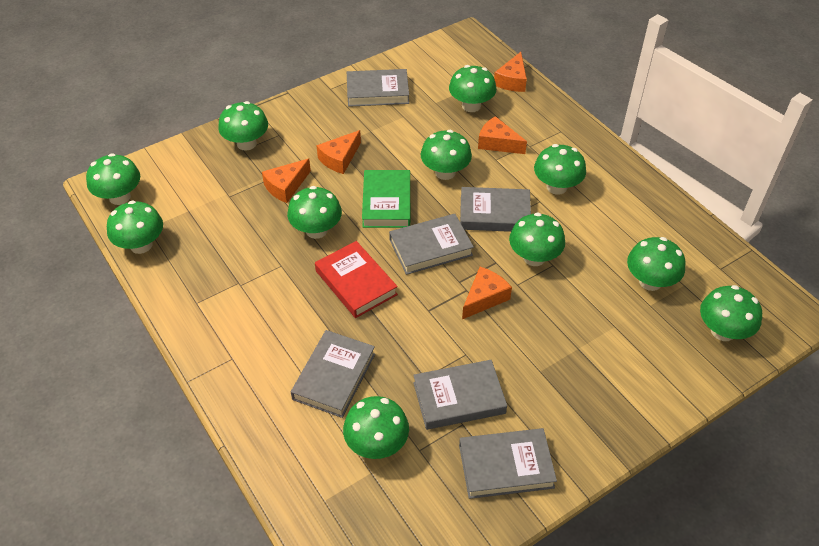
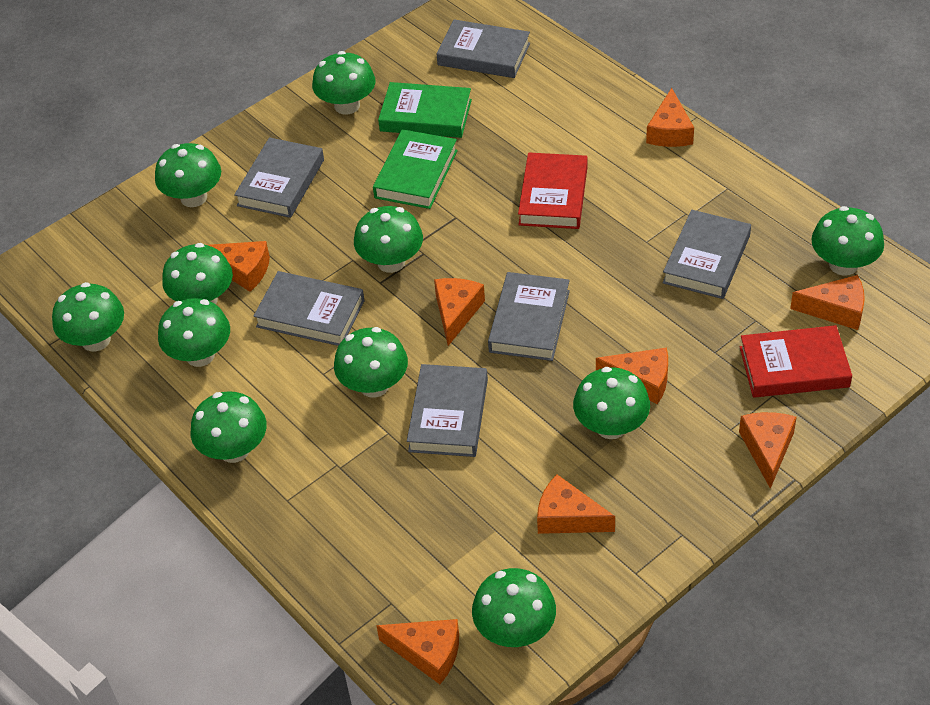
green book: [362,170,410,228] = 1 -> [373,129,458,209] [378,82,472,138] = 2
orange cheese: [262,158,311,203] [316,130,361,174] [462,267,512,319] [478,116,527,154] [494,52,527,92] = 5 -> [208,241,270,292] [376,619,459,684] [434,278,485,346] [537,475,615,534] [596,348,668,404] [646,88,694,147] [739,412,797,489] [790,275,865,330] = 8
red book: [315,241,398,318] = 1 -> [518,153,588,229] [740,325,852,398] = 2

